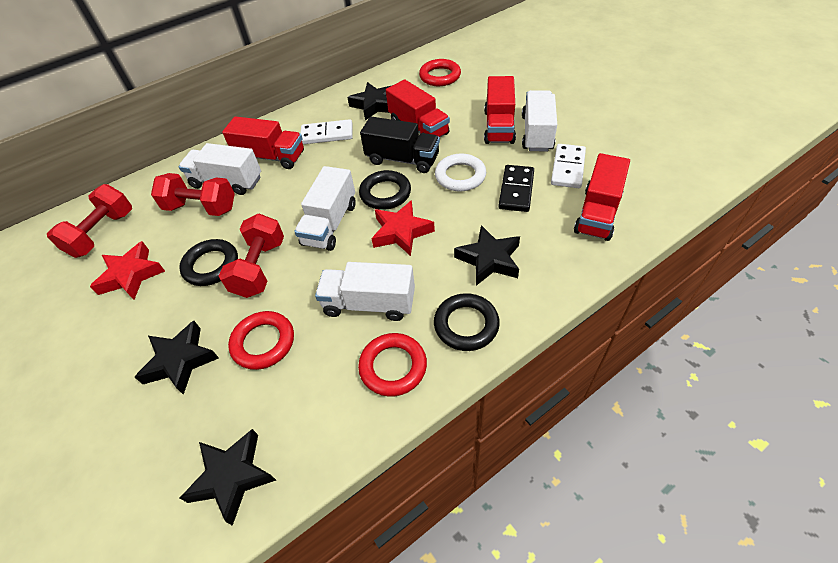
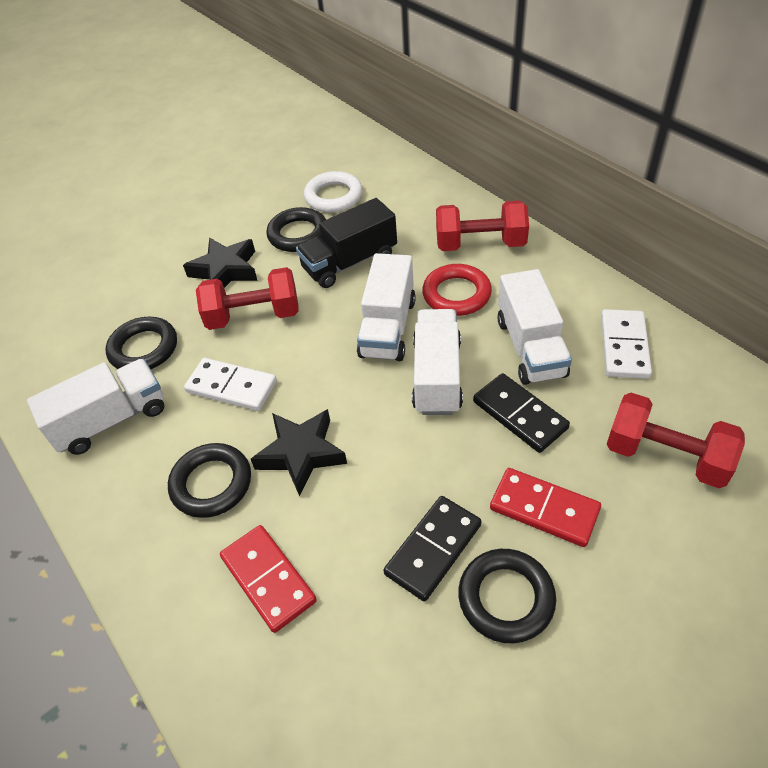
black domino: [498,165,534,212] = 1 -> [383,496,481,601] [473,373,570,453] = 2
black ring: [179,239,238,286] [359,170,411,210] [434,293,500,351] = 3 -> [106,317,177,369] [168,443,251,518] [266,207,326,252] [458,549,556,643] = 4
black star: [135,321,219,395] [180,429,276,526] [347,82,391,120] [454,225,520,286] = 4 -> [183,238,258,288] [251,409,347,496] = 2
red domino: none = 0 -> [220,525,317,633] [490,468,601,547] = 2
red ring: [228,311,294,370] [358,333,427,397] [419,59,461,86] = 3 -> [422,264,492,316] = 1
red star: [90,241,165,300] [371,200,435,256] = 2 -> none = 0
red truck: [222,116,304,169] [386,80,450,137] [484,76,516,144] [574,153,630,241] = 4 -> none = 0

